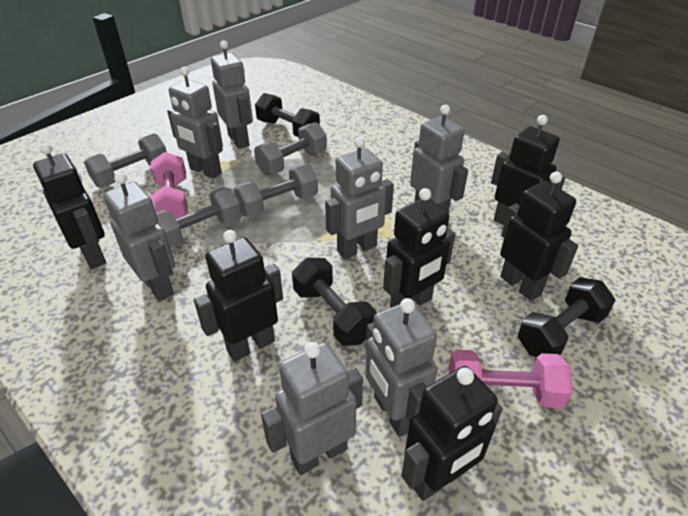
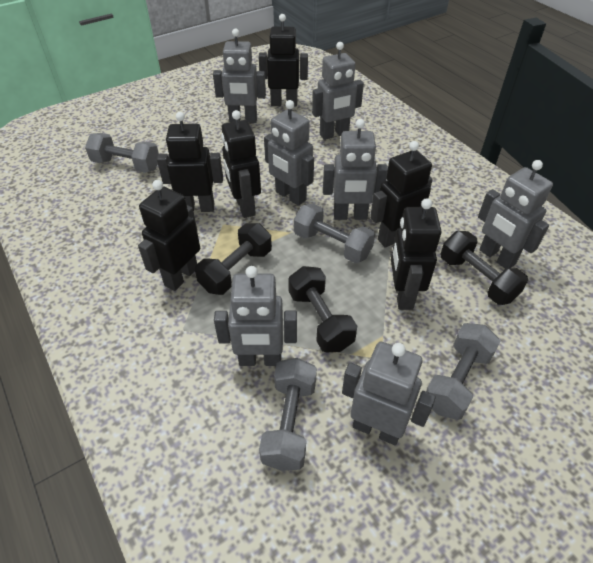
pink dumbbell: [149,152,188,219] [449,349,573,408] = 2 -> none = 0

